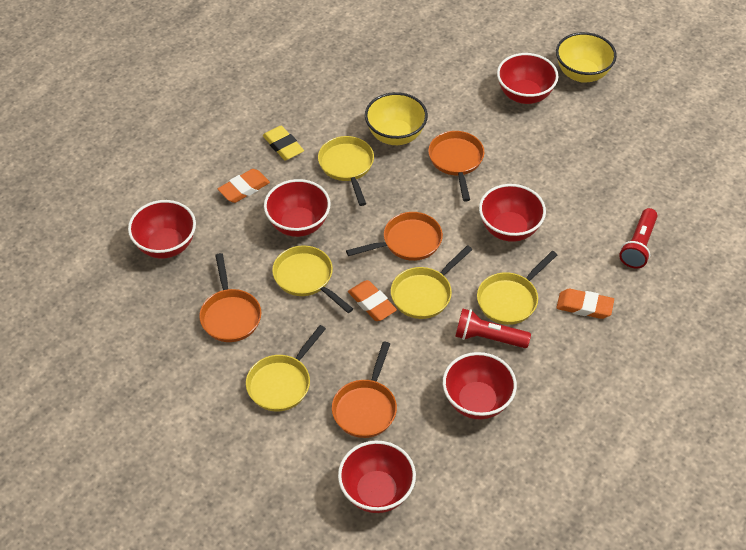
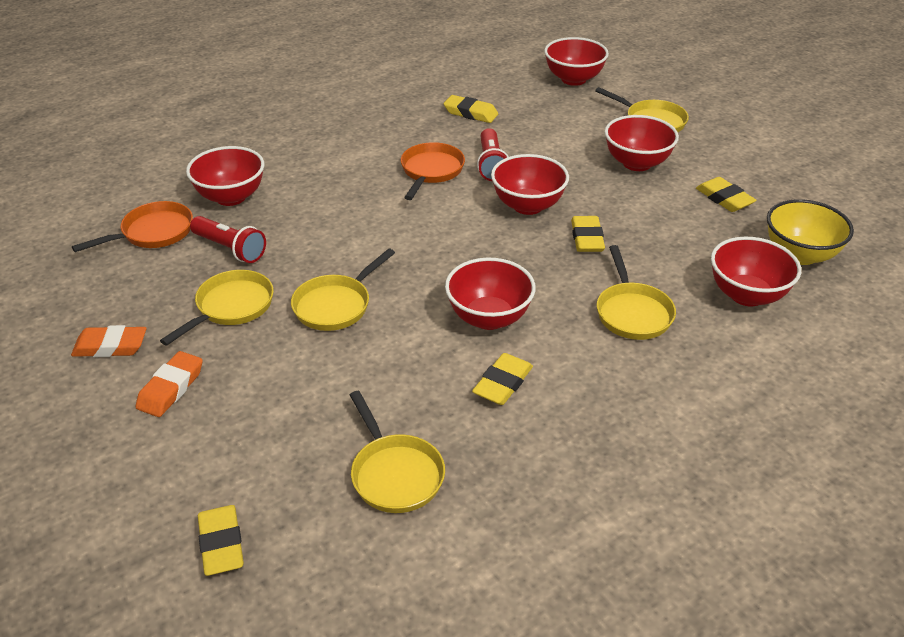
orange eraser: [218,169,270,203] [348,280,397,321] [556,289,614,319] = 3 -> [71,325,147,357] [136,351,203,417] = 2
orange pan: [199,253,261,342] [332,341,397,438] [346,212,443,261] [428,131,484,201] = 4 -> [72,201,193,252] [401,142,465,200] = 2
yellow bowl: [365,92,428,145] [556,32,617,82] = 2 -> [767,199,854,265] = 1
yellow eraser: [262,126,304,160] = 1 -> [198,505,244,576] [444,95,498,123] [472,353,533,405] [571,216,605,252] [696,177,757,212] = 5

